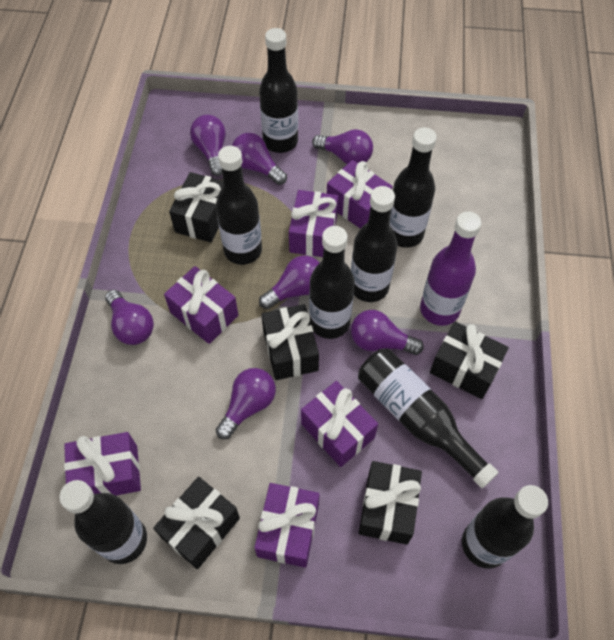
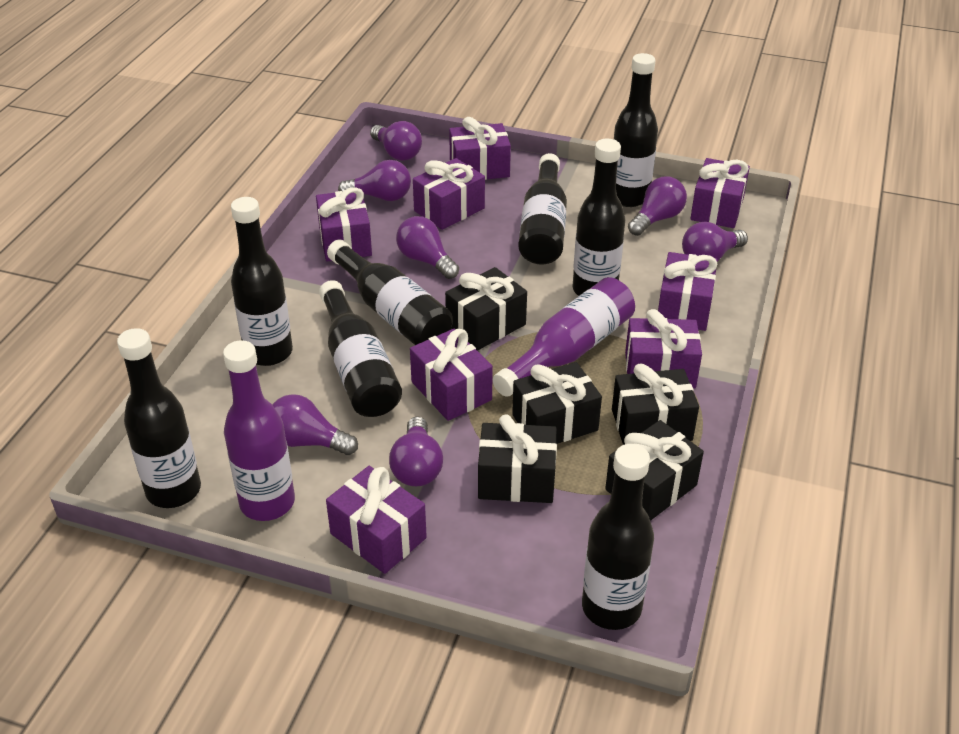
purple bottle: [420,211,482,326] = 1 -> [223,340,295,521] [493,277,635,397] = 2
purple gift: [64,432,141,495] [164,266,238,344] [254,483,320,568] [289,190,338,257] [301,381,378,467] [327,160,393,229] = 6 -> [316,187,372,261] [326,466,427,574] [410,329,493,421] [413,158,485,230] [449,117,511,180] [625,309,702,388] [658,252,718,331] [690,158,750,228] = 8

